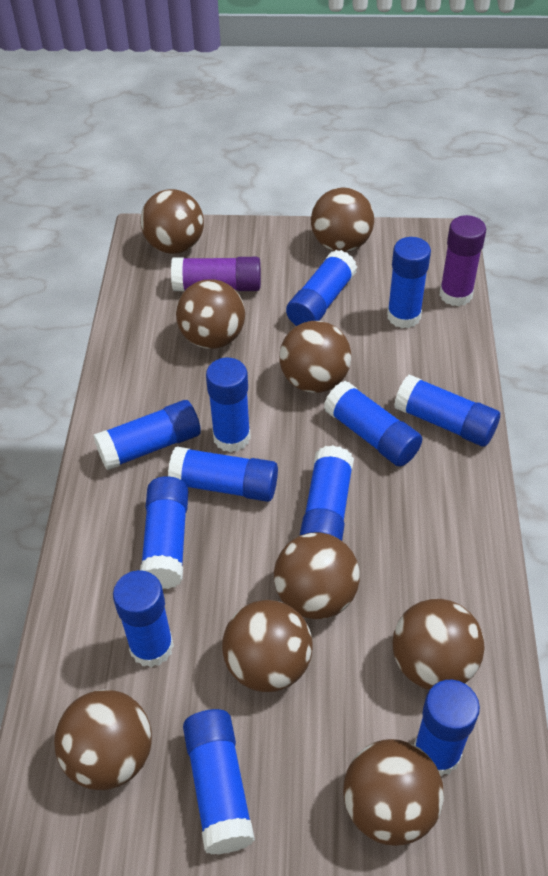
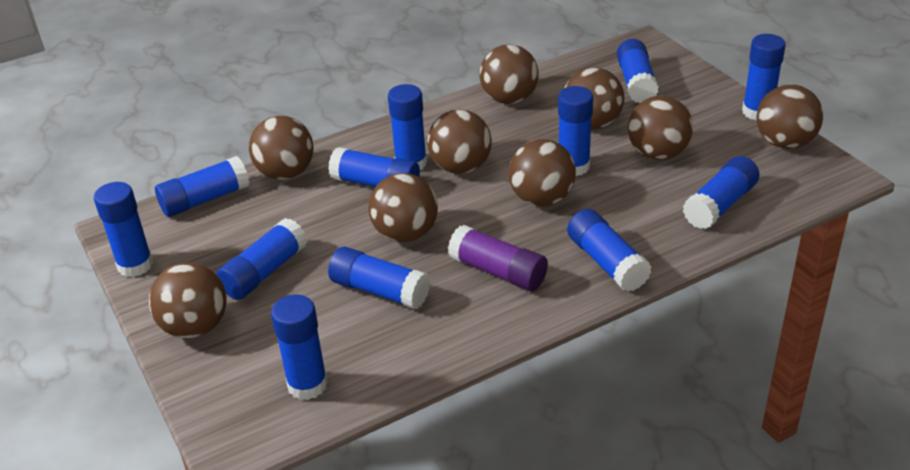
purple glue stick: [171,257,261,291] [439,215,486,307] = 2 -> [448,225,548,291] = 1

